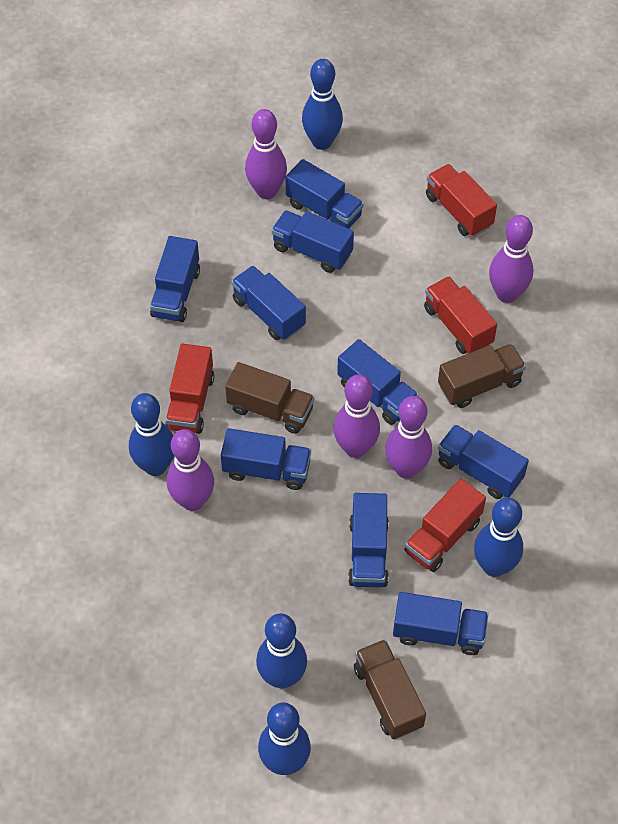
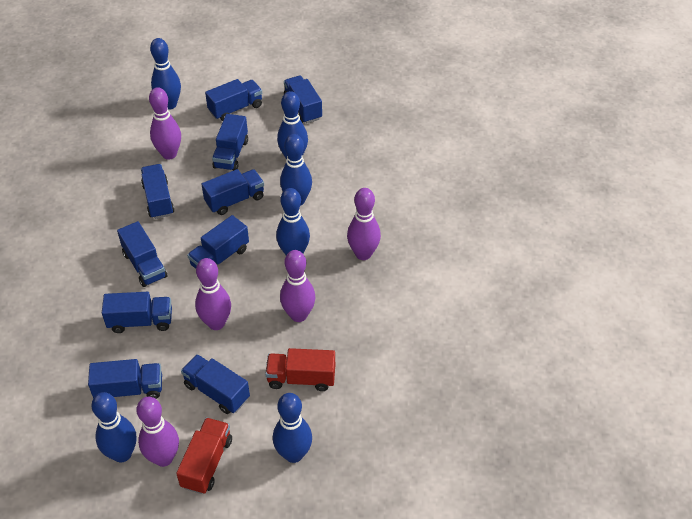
blue bowling pin: [129,393,174,476] [256,613,307,689] [258,702,311,775] [302,59,343,150] [474,498,523,577] = 5 -> [92,392,136,462] [150,38,181,110] [273,393,312,463] [276,188,310,255] [277,91,308,159] [280,134,312,206] = 6
blue truck: [150,236,200,322] [221,428,311,490] [231,266,306,340] [272,210,354,273] [286,159,364,229] [337,339,419,425] [348,493,389,588] [393,592,488,655] [438,424,529,499] = 9 -> [88,359,162,399] [102,292,172,333] [117,221,167,287] [141,164,174,219] [181,354,250,414] [187,215,249,269] [201,169,264,215] [205,79,262,121] [212,114,248,171] [284,76,322,124] = 10
brown truck: [225,362,314,434] [354,639,426,739] [438,344,526,408] = 3 -> none = 0
red truck: [165,344,214,434] [404,479,486,572] [424,276,497,354] [426,164,497,237] = 4 -> [176,418,232,494] [265,348,335,391] = 2

